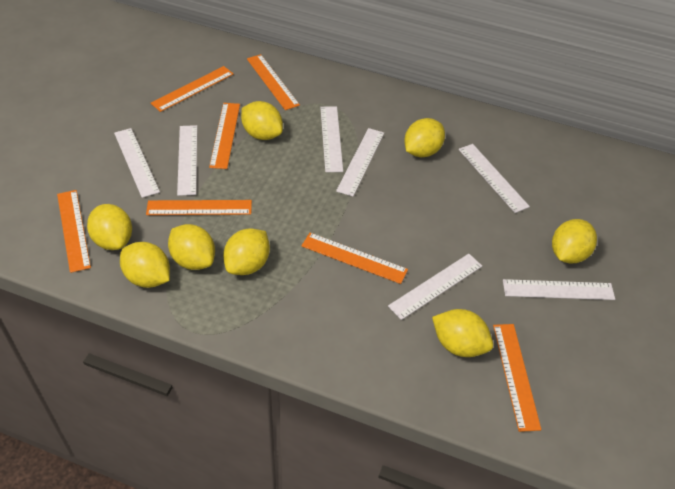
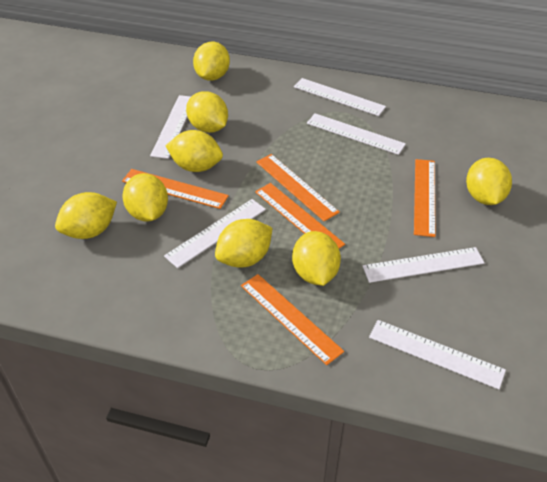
orange ruler: [57,190,91,273] [146,200,252,215] [151,66,233,112] [209,103,240,169] [247,54,300,110] [302,233,408,284] [493,324,541,432] = 7 -> [122,169,229,209] [241,274,344,365] [255,183,345,248] [256,154,340,221] [414,159,435,237] = 5
white ruler: [114,128,160,198] [177,125,197,196] [320,106,343,172] [336,128,384,196] [388,254,482,320] [459,144,530,213] [503,279,615,300] = 7 -> [150,95,190,159] [164,199,266,268] [294,78,386,116] [307,113,406,155] [363,247,484,283] [369,320,506,390] = 6

